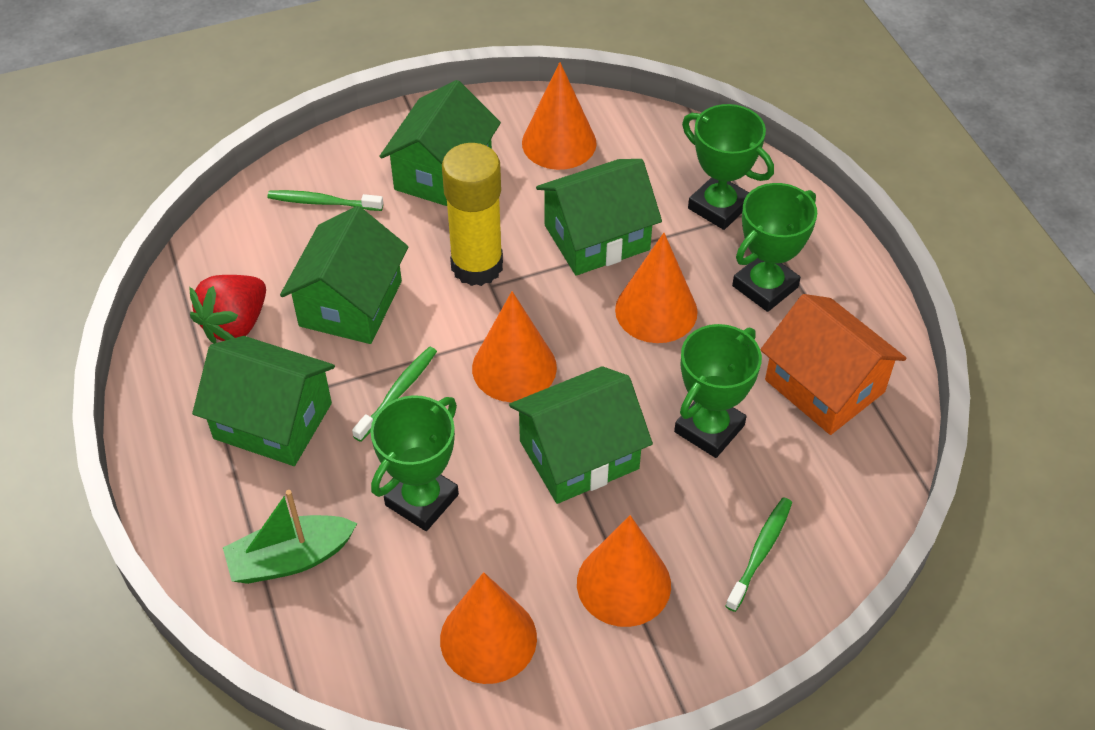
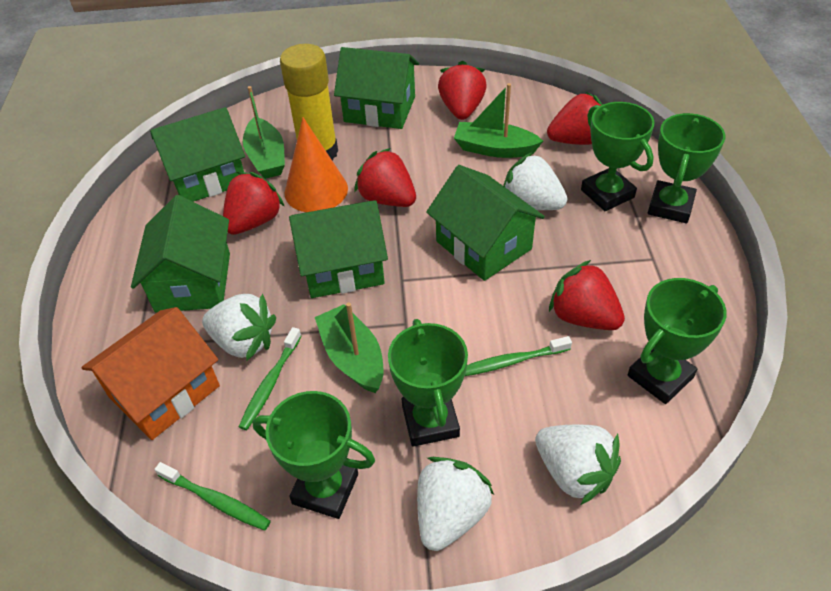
green boat: [223,490,357,584] = 1 -> [243,86,285,179] [315,302,384,393] [454,83,543,158] = 3
green trophy: [370,395,459,531] [674,324,762,458] [682,104,774,230] [732,183,817,312] = 4 -> [252,391,375,519] [388,319,468,447] [581,102,655,211] [628,278,727,404] [648,113,725,223] = 5
orange cone: [440,572,537,684] [472,291,557,402] [522,62,597,170] [577,515,671,627] [615,233,698,343] = 5 -> [285,117,348,212] = 1
red strawberry: [189,275,266,344] = 1 -> [223,172,285,235] [354,148,416,207] [438,60,487,120] [547,91,602,145] [549,260,625,330] = 5
white strawberry: none = 0 -> [202,294,276,360] [417,457,494,551] [503,152,567,210] [535,425,621,505] = 4

